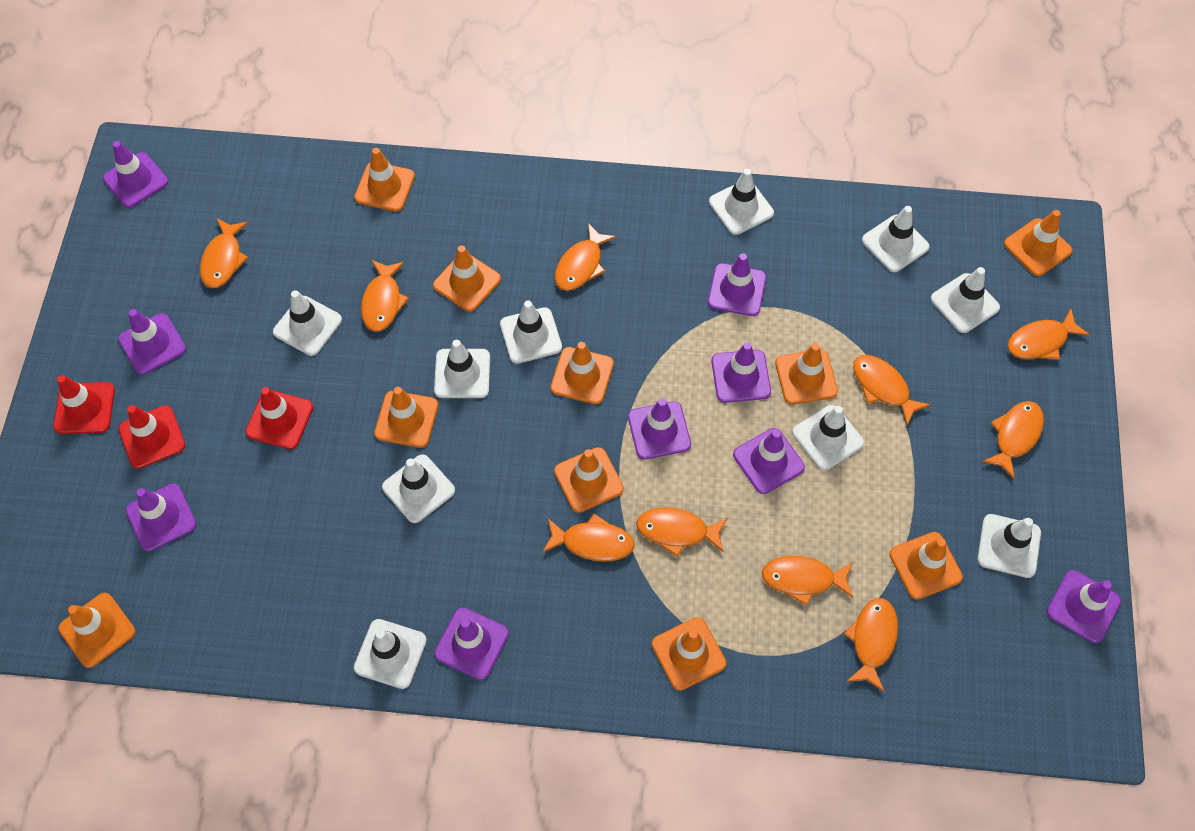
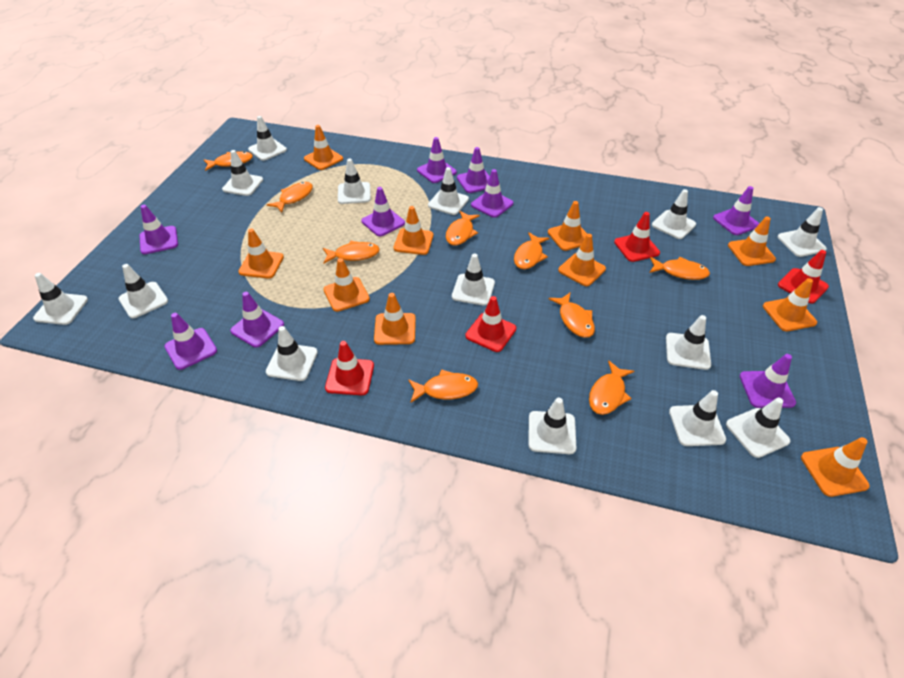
orange fish: [200,218,249,288] [361,260,409,332] [542,513,635,562] [555,223,616,291] [636,508,727,557] [762,556,853,606] [844,598,898,692] [853,355,931,426] [982,401,1044,479] [1007,309,1090,360] = 10 -> [203,151,253,171] [267,182,313,213] [323,240,380,264] [408,369,478,402] [446,211,480,245] [514,232,550,269] [549,293,595,338] [589,360,634,415] [650,257,710,280] = 9
red traffic cone: [53,375,115,434] [118,405,185,469] [245,387,313,449] = 3 -> [325,341,374,395] [465,296,516,352] [614,212,660,262] [778,250,829,304] = 4
white traffic cone: [273,290,342,356] [354,619,427,689] [382,454,455,523] [434,340,490,398] [500,301,562,364] [709,169,774,235] [792,405,864,470] [862,206,930,272] [931,267,1000,333] [977,514,1041,578] = 10 -> [33,273,88,325] [118,264,168,318] [222,150,263,196] [248,116,287,161] [266,326,318,381] [338,158,371,204] [428,167,469,215] [452,254,495,306] [528,398,576,454] [652,189,696,239] [666,315,711,370] [669,390,726,446] [726,398,790,458] [777,207,827,257] = 14

